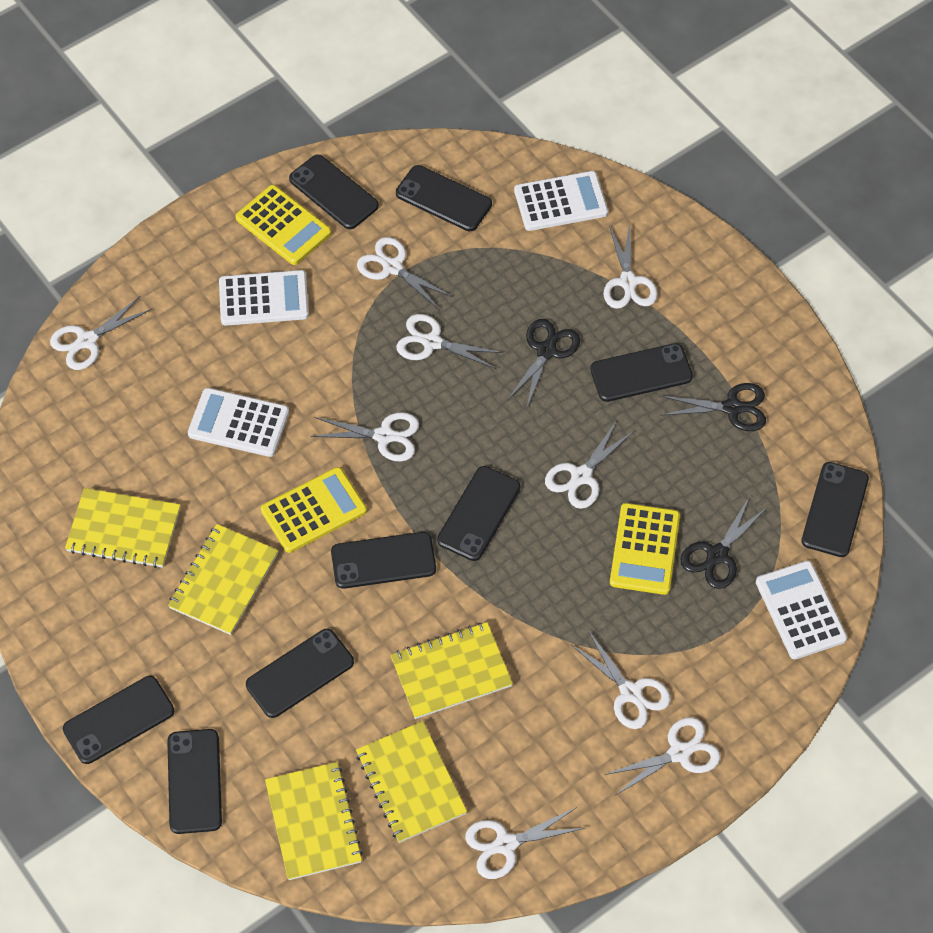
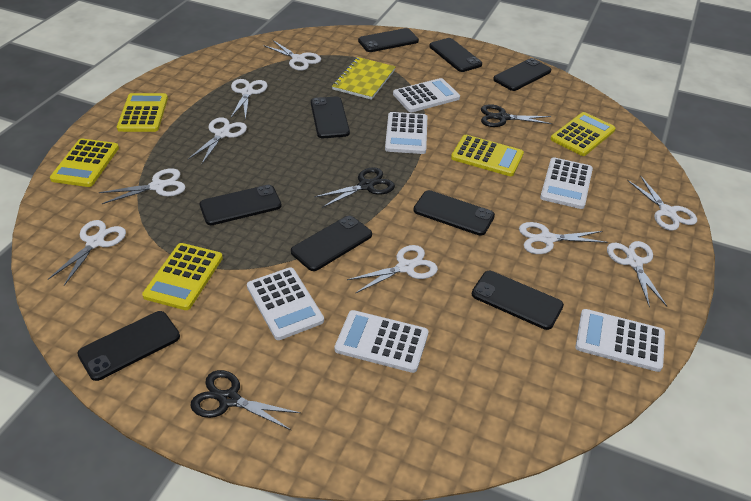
white calculator: [188,388,289,457] [219,270,309,326] [514,171,608,231] [756,561,847,659] = 4 -> [247,267,324,340] [335,310,429,373] [385,112,427,154] [393,78,460,112] [540,157,593,209] [575,309,665,372] = 6
yellow calculator: [235,185,331,265] [261,467,367,553] [610,503,680,595] = 3 -> [50,138,119,187] [117,93,168,132] [142,243,223,310] [451,135,524,176] [551,112,616,156] = 5
yellow notebook: [65,488,180,568] [168,524,279,635] [265,762,363,880] [356,721,467,843] [391,622,513,719] = 5 -> [332,57,396,100] = 1

